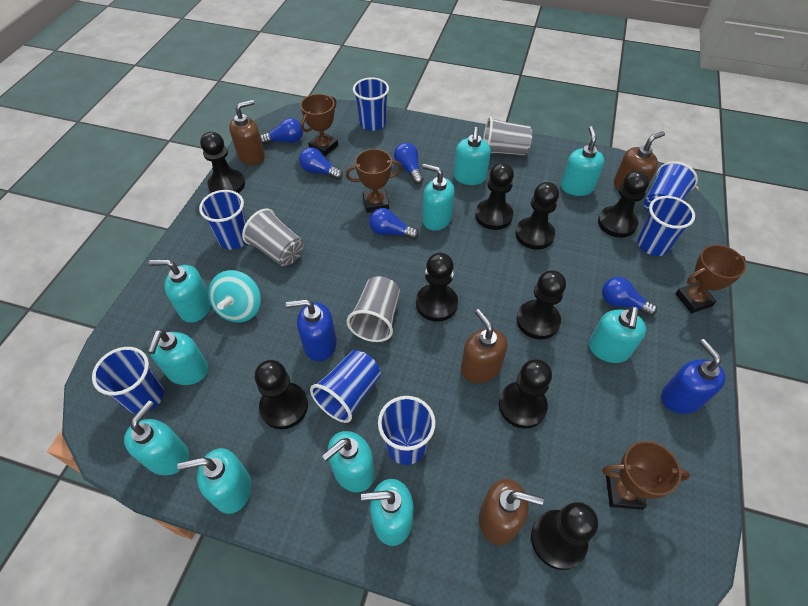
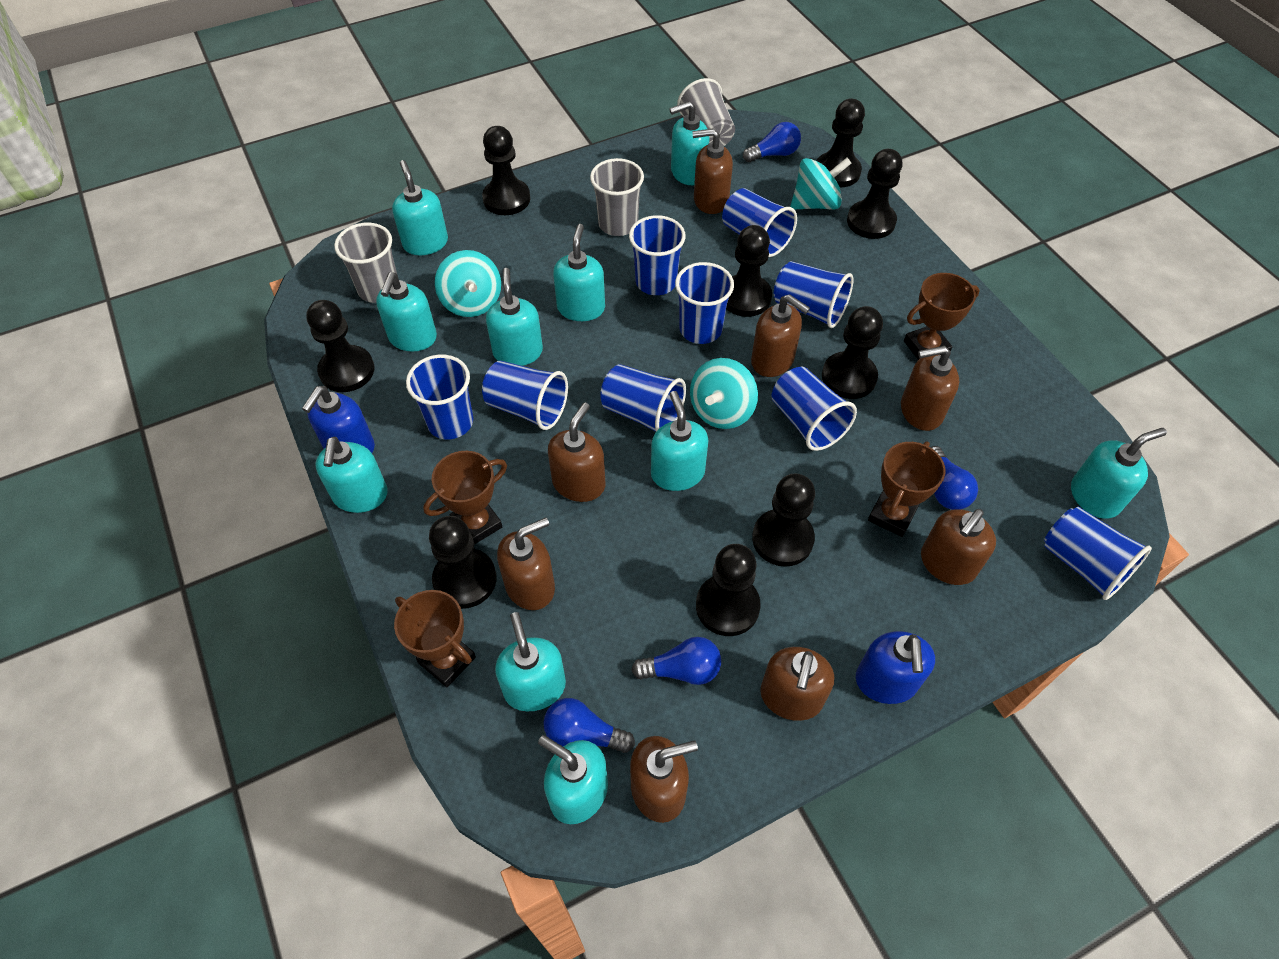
blue cup: [92,347,164,414] [199,190,246,250] [310,350,381,423] [353,78,389,131] [378,396,436,465] [637,196,695,256] [644,161,698,212] = 7 -> [406,355,474,439] [482,361,568,430] [600,364,686,432] [629,215,686,295] [675,262,734,344] [722,188,797,257] [771,367,857,451] [774,261,853,328] [1044,507,1152,600] = 9
blue light bulb: [260,118,303,144] [299,147,343,180] [369,208,419,239] [394,142,423,184] [602,277,657,316] = 5 -> [543,698,635,753] [631,637,721,685] [743,122,801,162] [930,446,978,510] = 4
brown soap dispenser: [229,100,265,165] [461,309,508,383] [479,479,544,545] [614,131,665,192] = 4 -> [497,518,555,610] [548,402,605,502] [630,736,698,823] [692,128,733,214] [751,294,810,377] [760,647,834,721] [901,346,959,431] [921,509,996,585] = 8
turquoise spinning top: [208,270,261,323] = 1 -> [435,250,501,317] [690,358,758,429] [790,157,851,209] = 3

